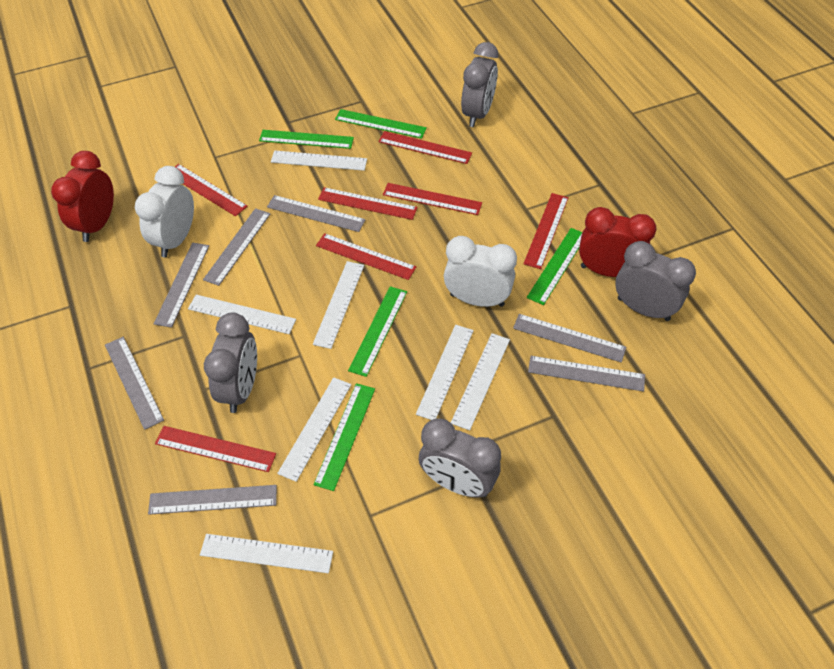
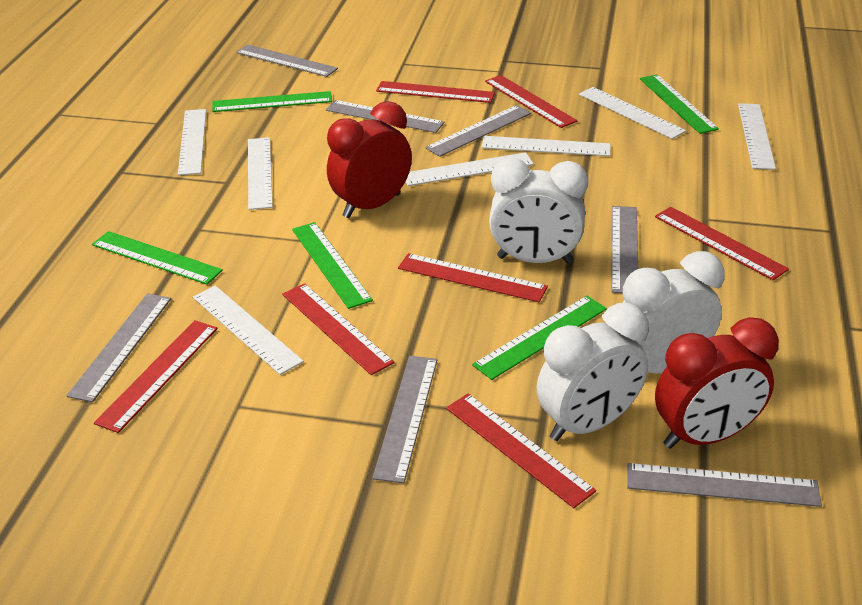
grey clock: [204,313,257,413] [419,418,501,498] [461,42,498,127] [615,241,696,321] = 4 -> none = 0
white clock: [135,166,194,257] [444,236,517,307] = 2 -> [489,158,588,264] [537,303,649,441] [623,251,725,374] = 3

